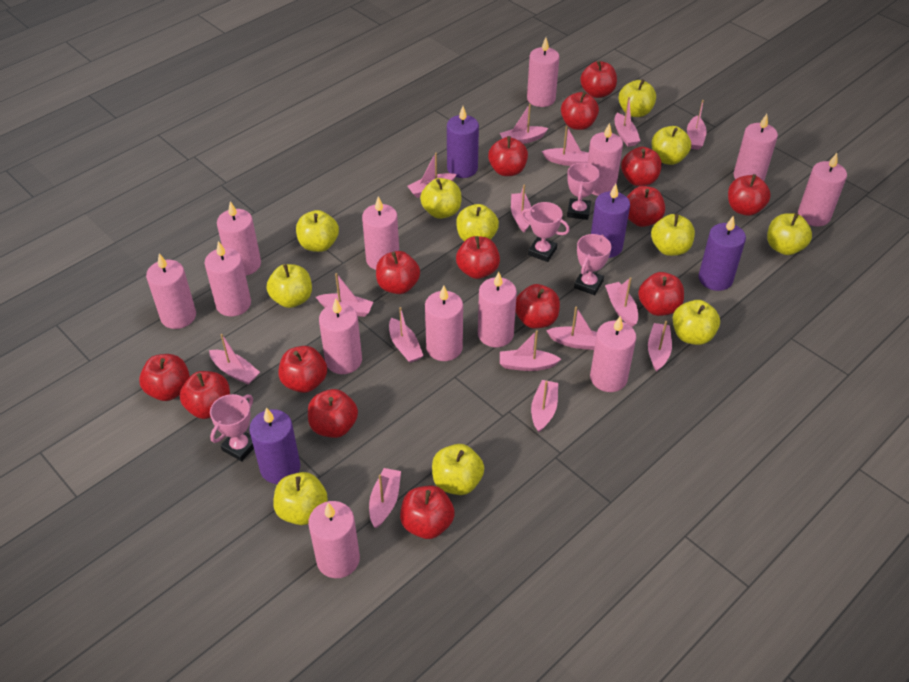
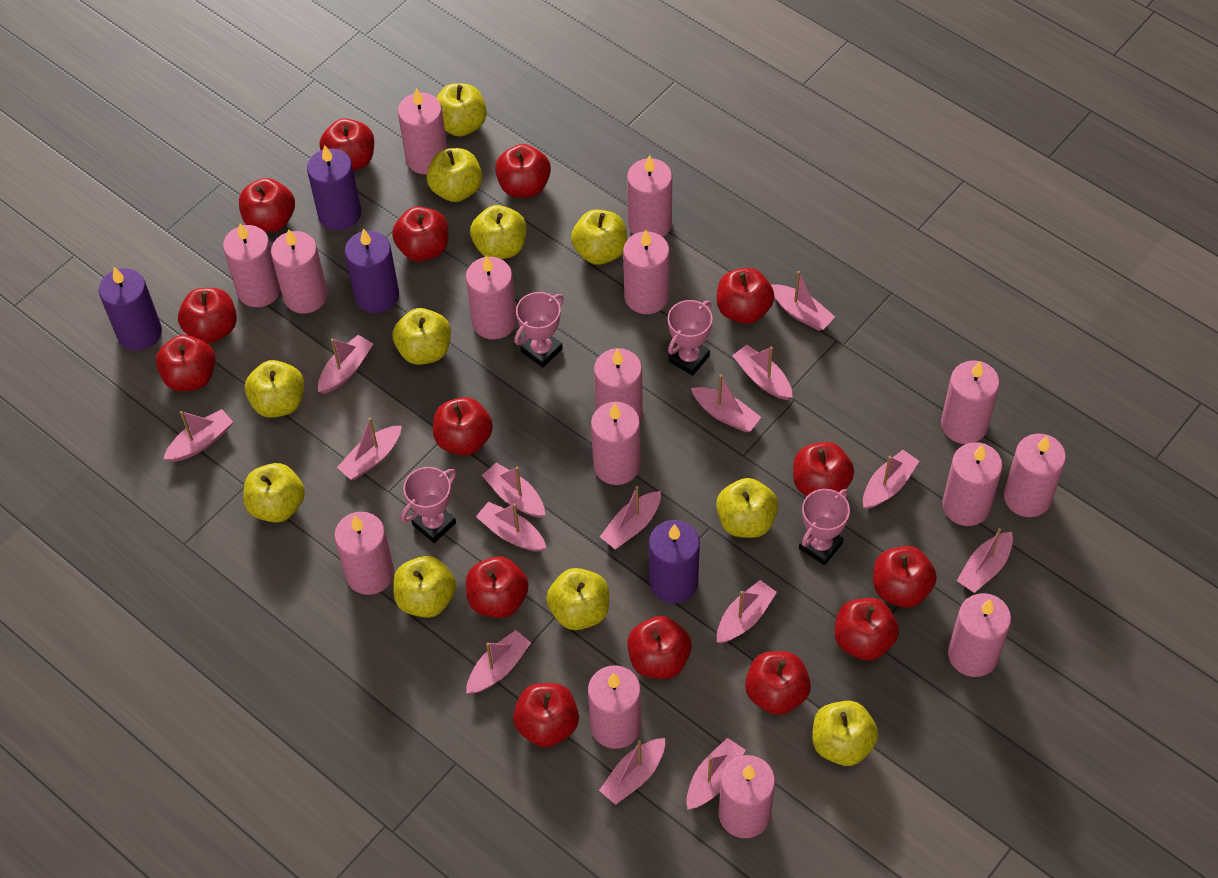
pink candle: [146,254,196,329] [205,241,251,316] [217,201,261,276] [308,501,360,578] [319,298,362,374] [362,196,399,270] [425,285,463,361] [478,272,517,347] [527,38,559,107] [588,123,623,196] [590,316,636,392] [733,114,778,181] [798,153,847,226] = 13 -> [223,223,281,307] [271,229,328,314] [334,512,394,595] [398,88,447,175] [466,255,517,339] [588,665,641,749] [591,402,641,485] [594,348,643,419] [623,230,669,314] [627,155,672,237] [719,755,775,838] [941,360,1000,444] [942,442,1003,526] [948,593,1011,677] [1004,434,1066,517] = 15

